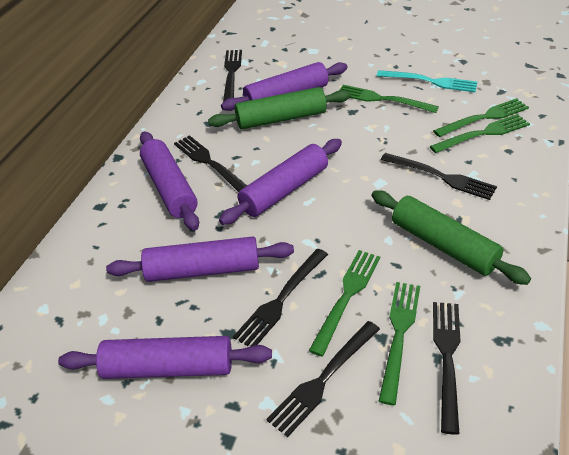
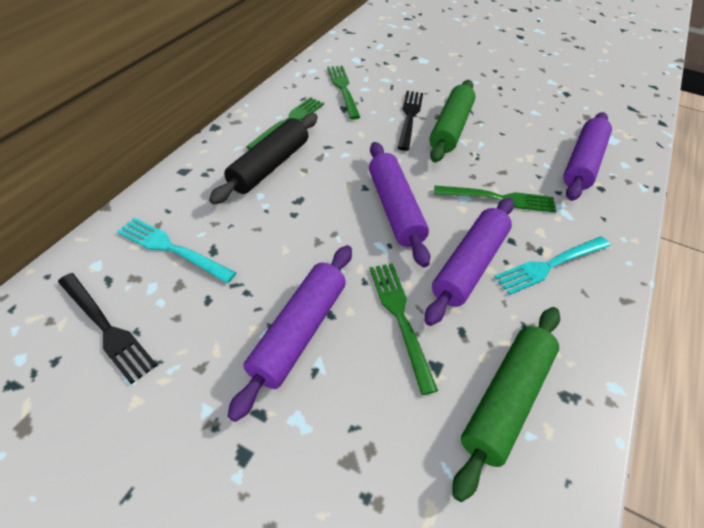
black fork: [174,135,247,192] [223,50,242,102] [233,249,328,346] [266,321,380,437] [381,153,497,200] [433,302,460,435] = 6 -> [58,273,157,384] [398,91,423,151] = 2
black rolling pin: none = 0 -> [209,113,318,204] = 1
green fork: [309,250,380,357] [340,85,439,113] [379,282,420,405] [430,114,530,153] [433,98,529,137] = 5 -> [246,97,324,150] [327,66,360,119] [369,263,438,395] [434,186,556,213] = 4
purple rolling pin: [58,336,272,379] [106,237,294,282] [140,131,199,231] [219,139,342,225] [221,62,348,111] = 5 -> [228,245,352,422] [369,142,430,267] [425,198,514,326] [563,112,612,201] = 4
turquoise fork: [377,70,477,92] = 1 -> [117,217,236,283] [495,236,610,295] = 2

